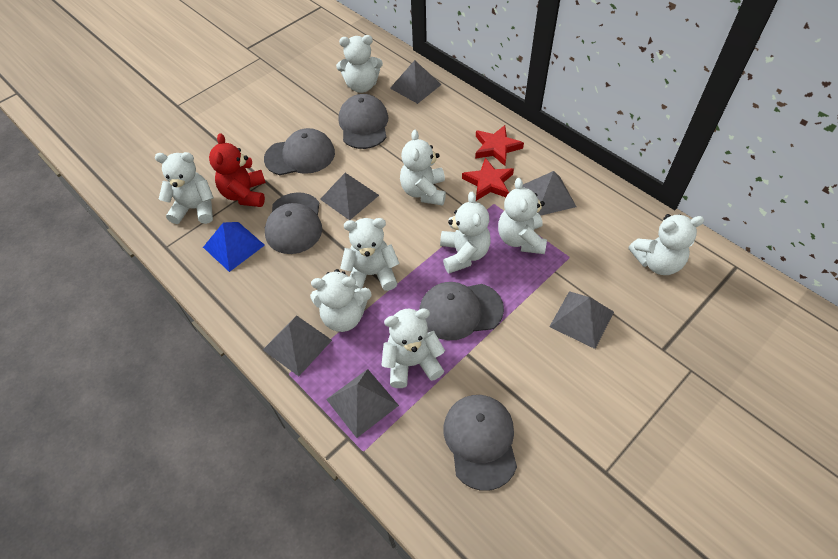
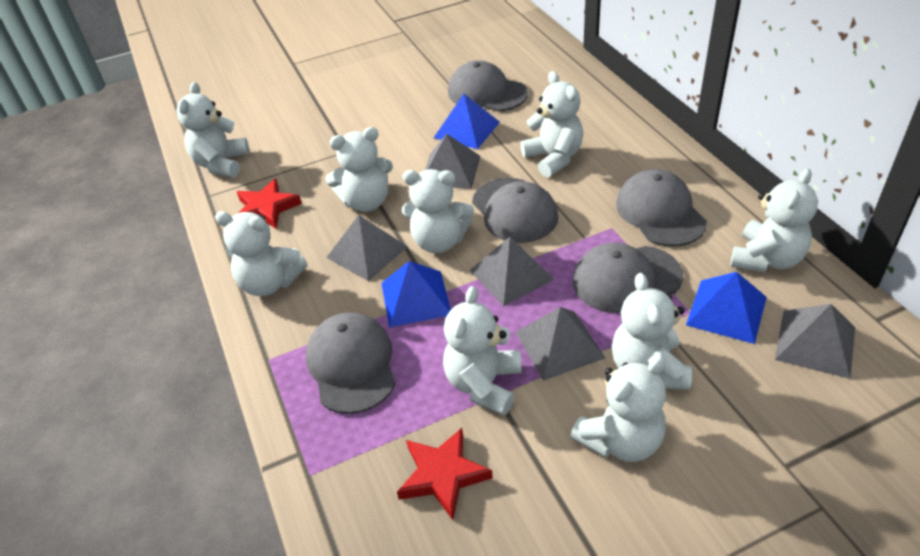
blue pyramid: [203,222,265,272] = 1 -> [381,261,451,328] [434,94,500,149] [686,272,767,344] = 3
grey pyramid: [263,315,332,376] [320,173,379,220] [326,369,399,438] [390,60,442,104] [522,171,576,216] [549,291,614,349] = 6 -> [326,215,408,281] [425,134,481,189] [470,237,555,306] [515,307,605,381] [775,304,855,379] = 5
red teddy bear: [209,133,266,207] = 1 -> none = 0

